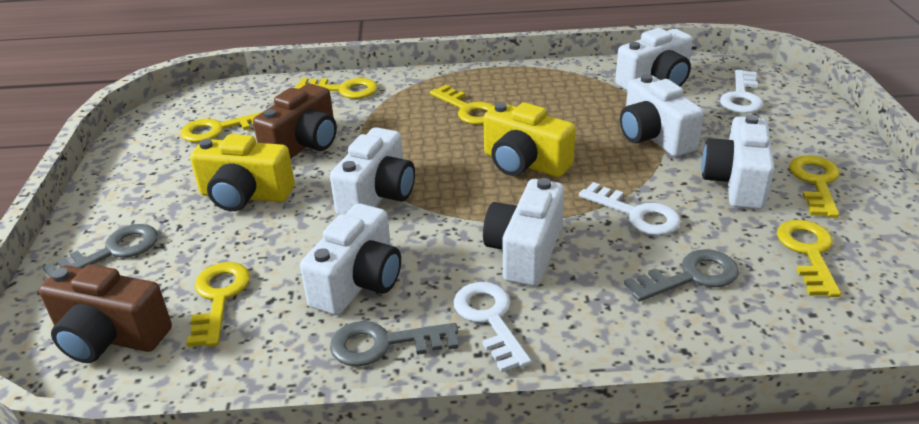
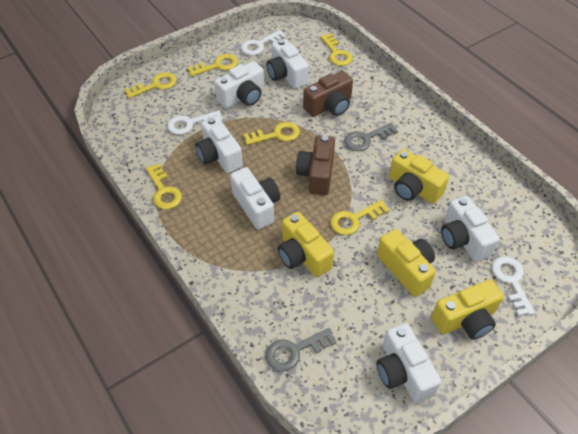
grey key: [43,224,158,279] [330,321,458,367] [624,249,739,302] = 3 -> [266,328,337,372] [344,123,398,151] = 2
yellow camera: [190,134,295,211] [483,103,576,177] = 2 -> [278,212,334,277] [377,229,436,297] [389,149,449,204] [431,279,504,340] = 4

